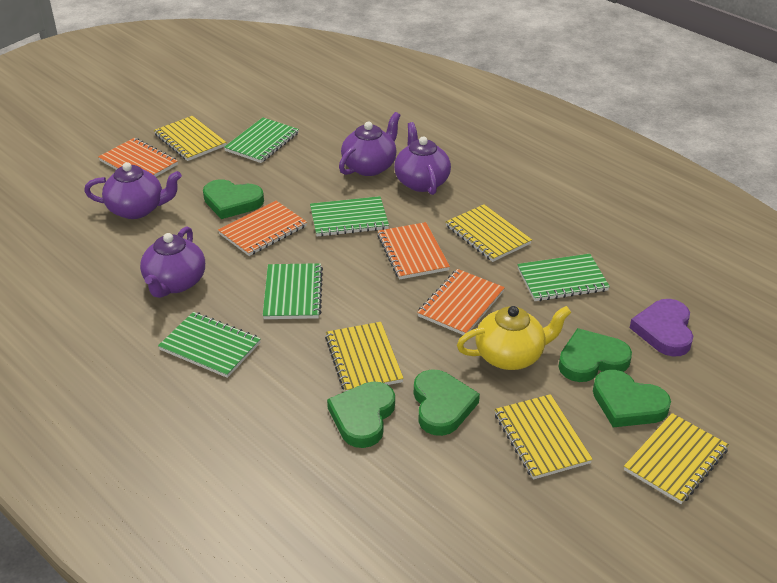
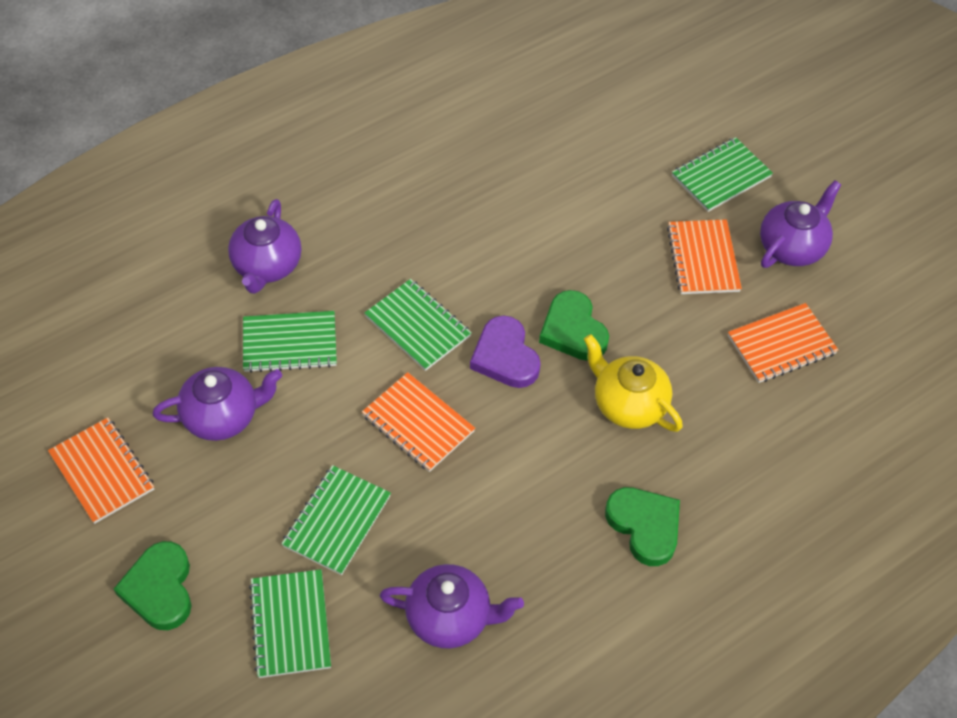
green heart: [203,179,264,219] [327,382,395,448] [414,369,480,436] [559,328,632,382] [593,370,671,427] = 5 -> [114,541,192,630] [539,290,609,361] [605,487,680,566] = 3
yellow notebook: [154,116,226,161] [325,322,404,391] [446,205,532,262] [495,394,593,480] [624,413,729,504] = 5 -> none = 0

